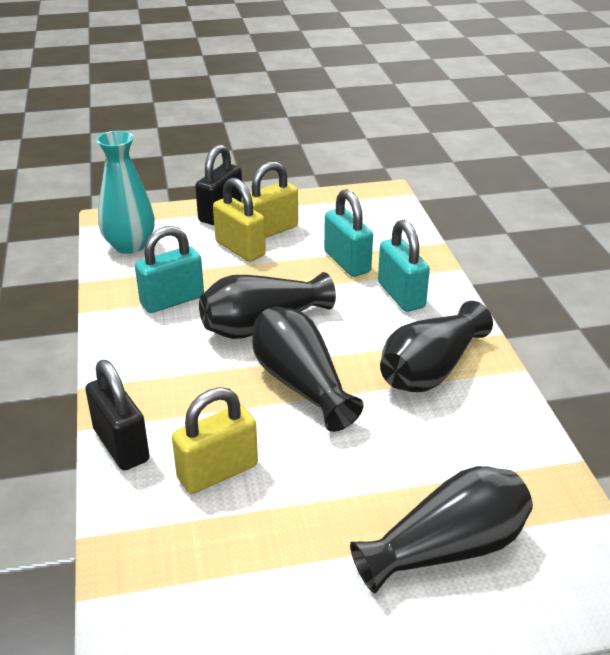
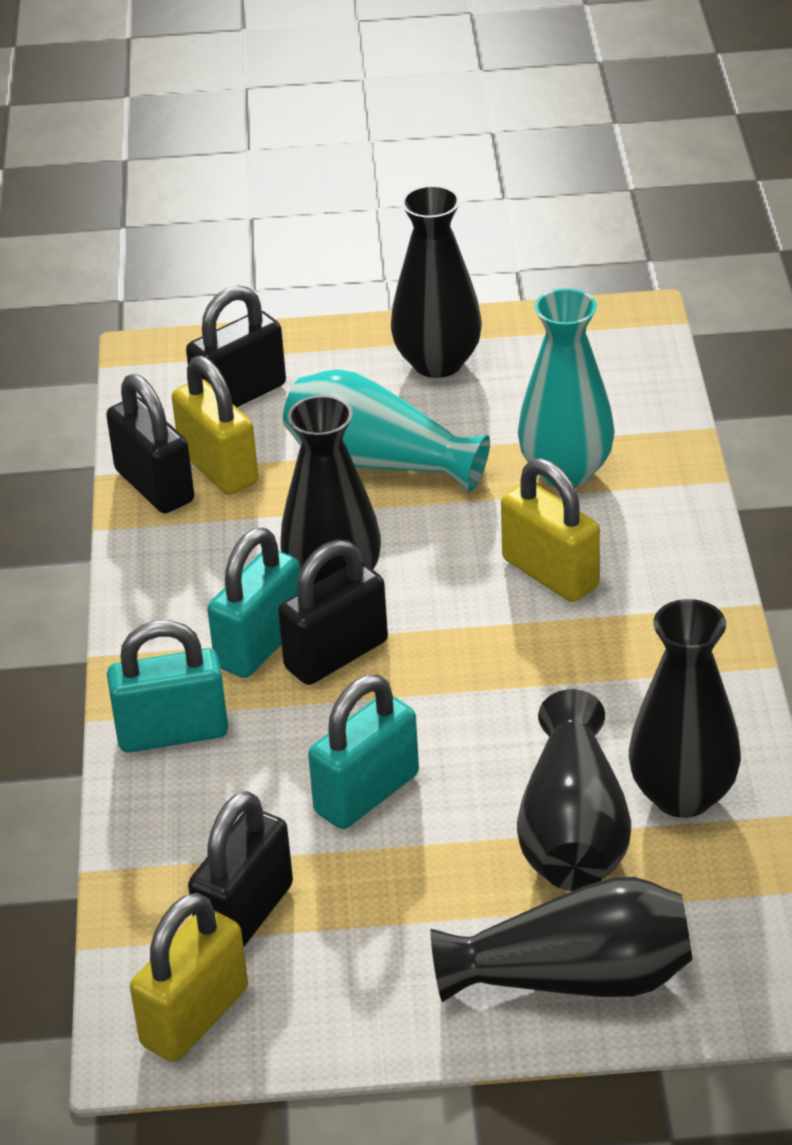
black padlock: [86,360,150,470] [195,145,242,225] = 2 -> [106,374,194,513] [186,285,286,408] [188,791,293,947] [278,539,388,685] = 4
black vase: [199,272,336,339] [252,307,364,432] [350,466,533,594] [380,301,493,392] = 4 -> [280,395,381,585] [391,185,482,378] [431,877,693,1002] [517,689,631,891] [629,599,741,818] = 5
turquoise vase: [96,131,155,254] = 1 -> [283,369,490,492] [518,288,615,487] = 2

